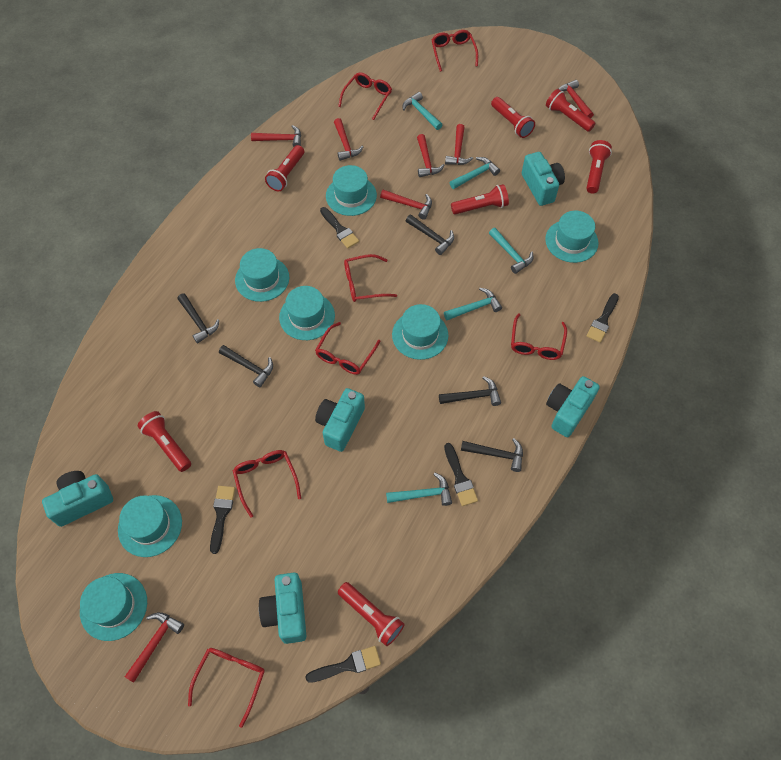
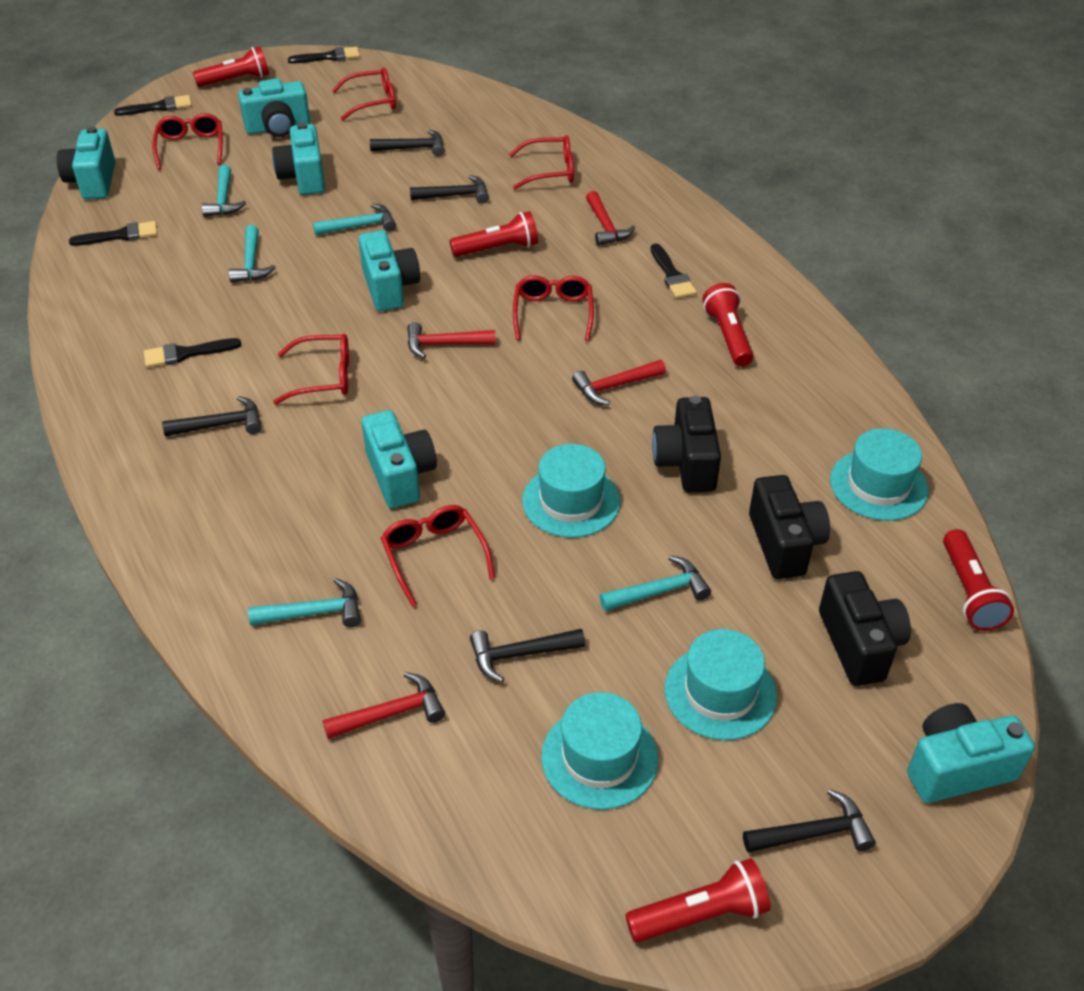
black camera: none = 0 -> [652,396,721,492] [749,475,830,579] [819,571,911,686] = 3
red flashlight: [138,411,191,472] [265,145,304,191] [338,582,405,646] [451,184,509,214] [491,97,535,138] [546,89,595,132] [586,140,612,194] = 7 -> [193,46,269,87] [450,211,538,257] [625,858,771,942] [702,283,754,367] [943,529,1014,631] = 5
red glasses: [188,648,265,728] [233,450,301,518] [315,322,381,375] [338,72,392,120] [344,254,397,302] [431,30,478,72] [511,313,567,360] = 7 -> [152,113,223,170] [273,334,349,404] [332,67,396,121] [381,505,495,607] [509,135,574,190] [513,275,594,341] = 6
red hammer: [125,612,184,683] [251,125,301,147] [334,118,363,161] [380,190,432,220] [417,134,445,177] [445,124,473,165] [558,80,594,118] = 7 -> [323,672,445,739] [407,322,496,358] [572,360,666,405] [586,191,635,246] = 4
turquoise camera: [42,471,113,527] [259,573,306,644] [315,388,365,452] [522,152,565,206] [546,376,600,437] = 5 -> [57,126,115,199] [238,78,310,137] [272,122,325,195] [359,230,420,311] [362,410,437,508] [907,703,1035,803] = 6
turquoise hat: [80,573,147,641] [118,495,182,557] [235,248,289,302] [279,286,335,340] [326,165,377,216] [392,304,448,360] [545,211,599,263] = 7 -> [522,444,620,538] [541,692,658,810] [664,629,777,740] [830,428,929,521] = 4

